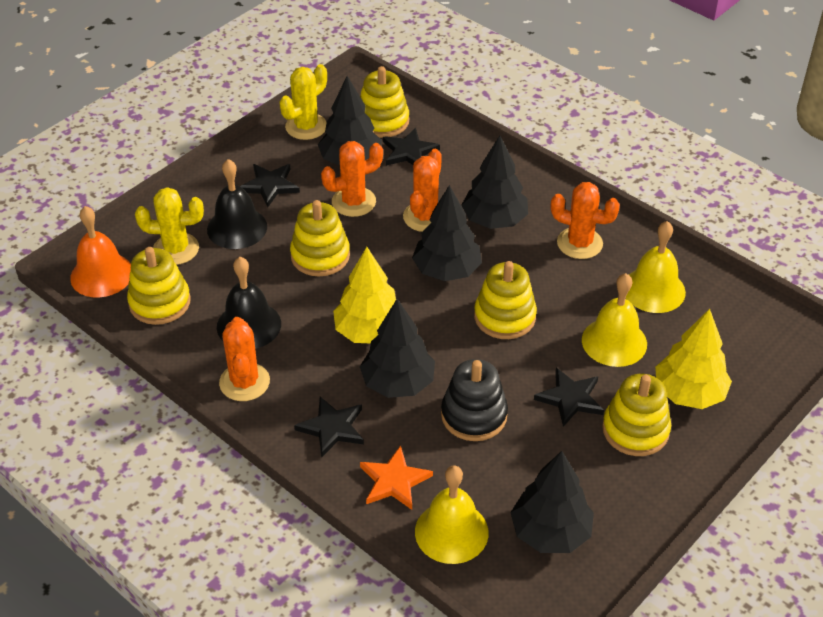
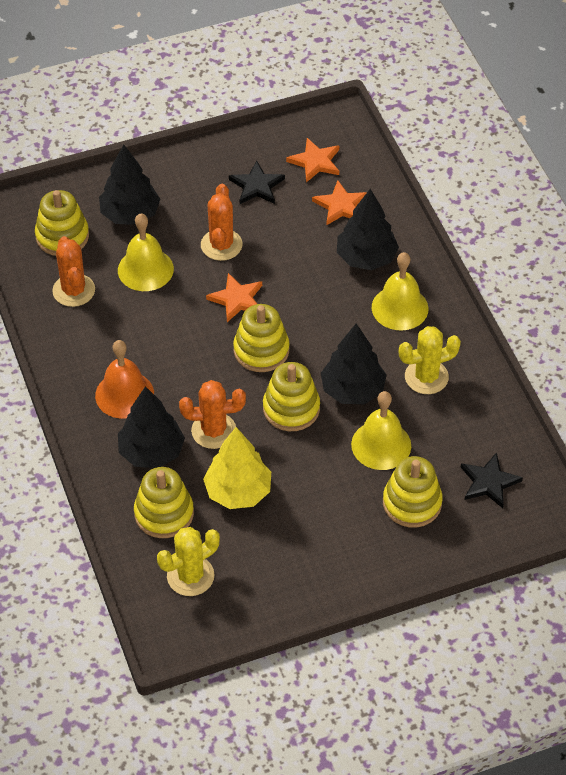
black bell: [207,159,267,249] [217,257,281,349] = 2 -> none = 0
black stacking toy: [441,359,508,441] = 1 -> none = 0
black star: [240,164,300,207] [294,397,364,458] [383,128,440,166] [534,368,604,427] = 4 -> [229,161,285,204] [461,452,523,508] = 2
black tree: [318,76,382,166] [360,299,435,398] [412,185,482,281] [461,136,528,229] [510,451,594,553] = 5 -> [99,145,160,225] [118,386,185,468] [321,323,387,404] [337,189,399,270] = 4
orange cactus: [219,317,270,401] [321,141,383,217] [403,149,442,232] [551,182,620,259] = 4 -> [52,236,95,307] [179,380,246,449] [201,184,243,261] = 3
orange star: [360,445,433,510] = 1 -> [206,273,262,322] [286,138,339,183] [312,180,367,225] = 3
yellow tree: [333,247,396,343] [655,309,732,409] = 2 -> [203,427,271,509] = 1

